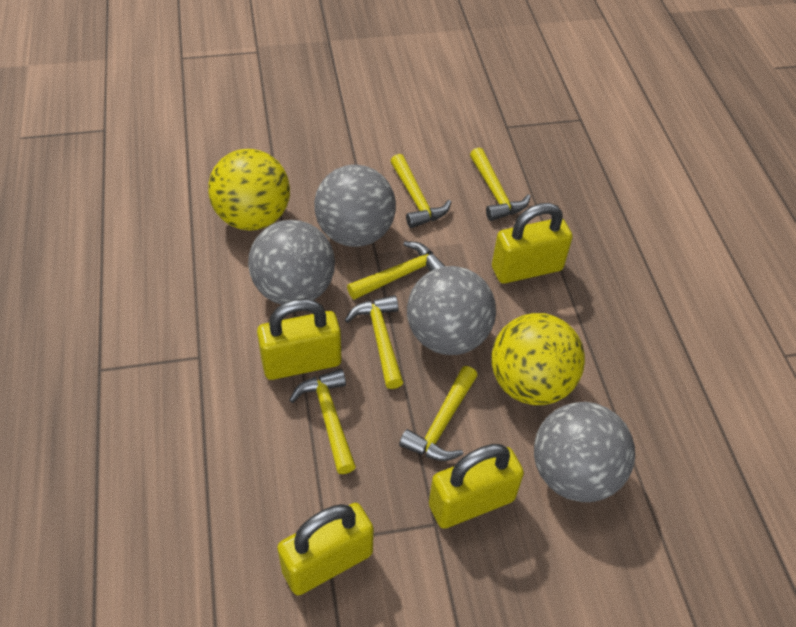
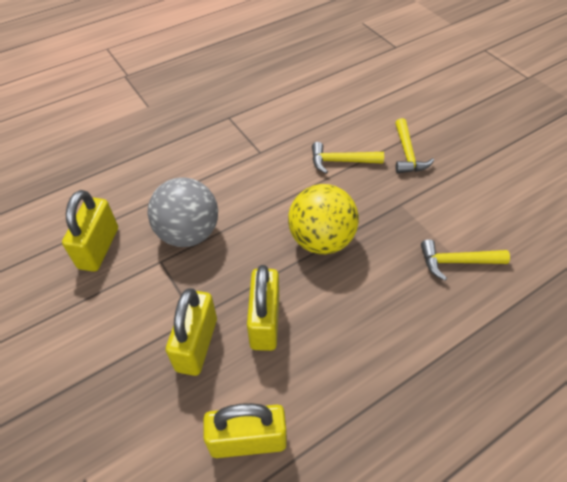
grey ball: [248,220,335,305] [314,164,396,247] [407,266,496,355] [534,402,635,502] = 4 -> [148,177,218,247] = 1
yellow ball: [208,149,290,231] [492,313,585,405] = 2 -> [288,184,359,254] = 1
yellow hammer: [289,369,356,474] [345,295,403,389] [347,241,445,300] [391,154,451,228] [399,366,478,461] [470,147,531,221] = 6 -> [312,142,384,174] [395,118,434,173] [421,239,510,281] = 3

